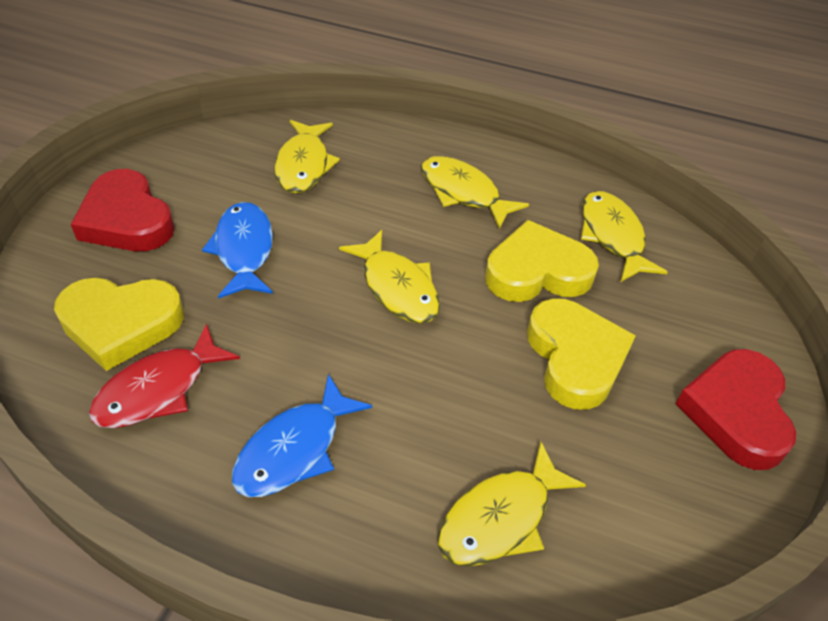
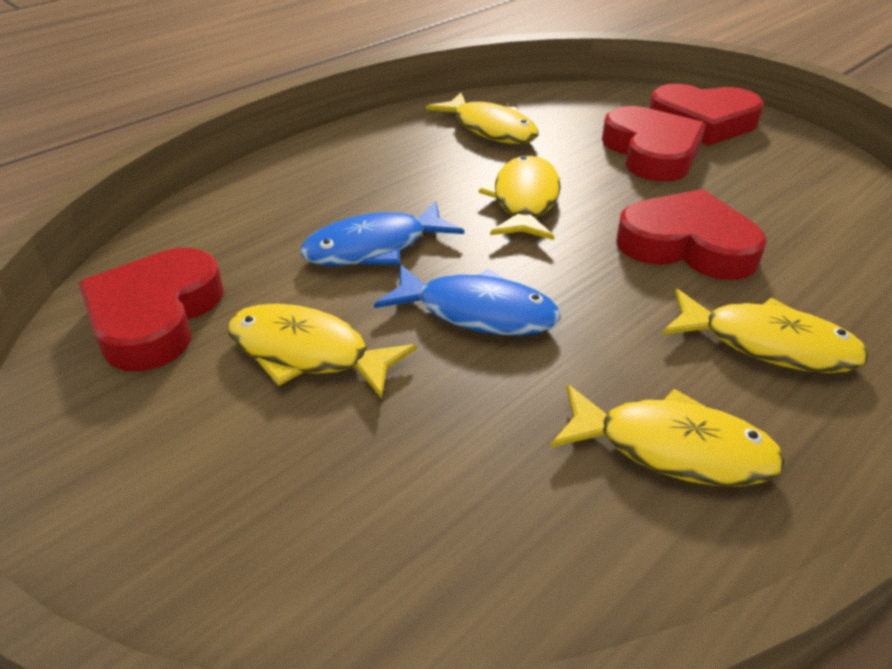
red fish: [89,324,240,428] = 1 -> none = 0
red heart: [71,169,175,251] [675,349,796,470] = 2 -> [78,248,224,371] [602,106,706,182] [616,189,767,280] [649,84,764,146] = 4
yellow heart: [54,278,184,371] [485,220,599,302] [527,298,636,410] = 3 -> none = 0

